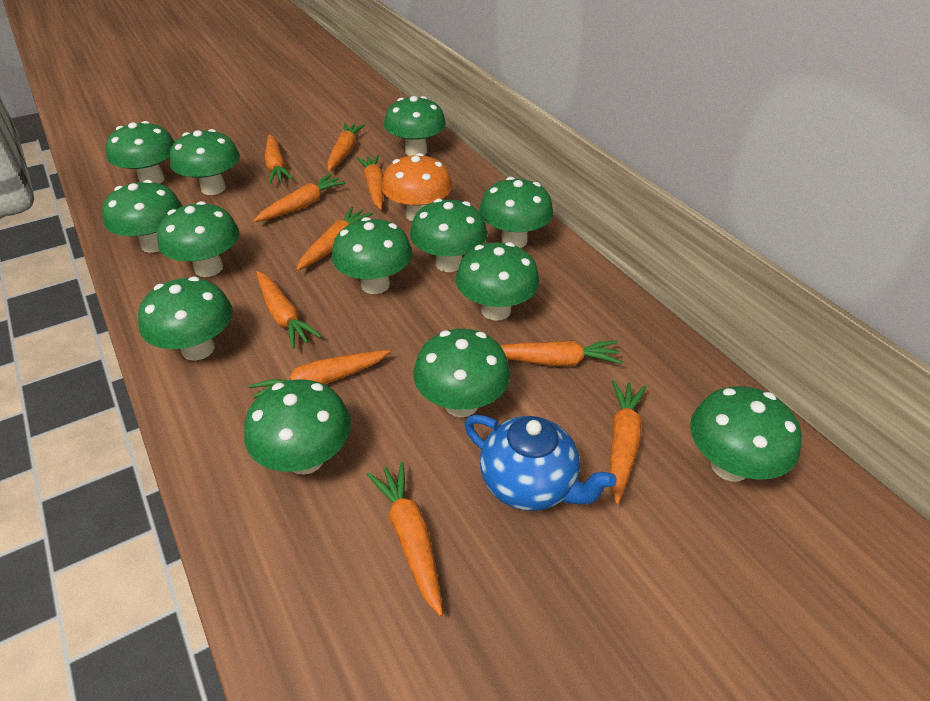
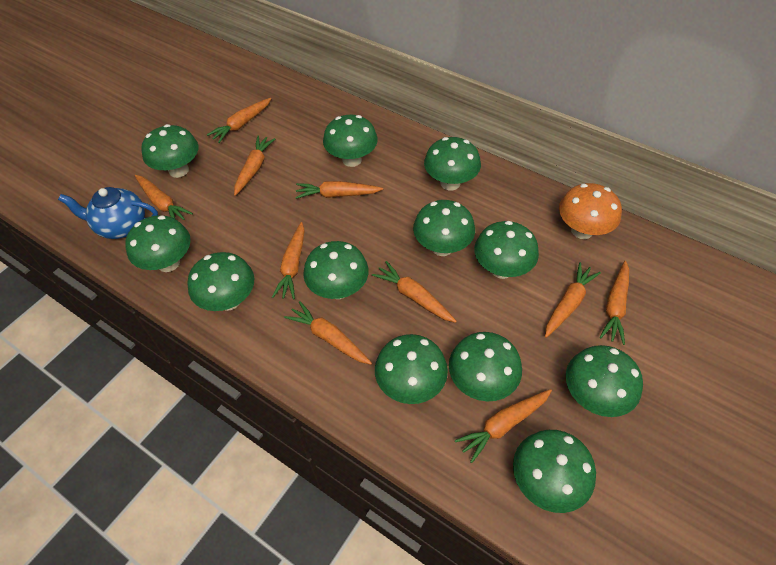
green mushroom: [102,180,183,253] [106,121,175,184] [138,277,233,360] [157,201,239,277] [169,129,240,195] [244,379,351,475] [331,217,412,294] [384,96,446,156] [410,199,487,272] [413,329,511,417] [456,242,540,321] [479,177,553,248] [690,386,802,482] = 13 -> [125,215,191,272] [141,124,198,178] [187,252,254,311] [303,241,369,299] [323,115,378,167] [375,334,448,404] [413,200,475,256] [424,137,481,190] [449,332,522,402] [474,221,539,279] [513,430,596,513] [566,345,643,417] = 12

